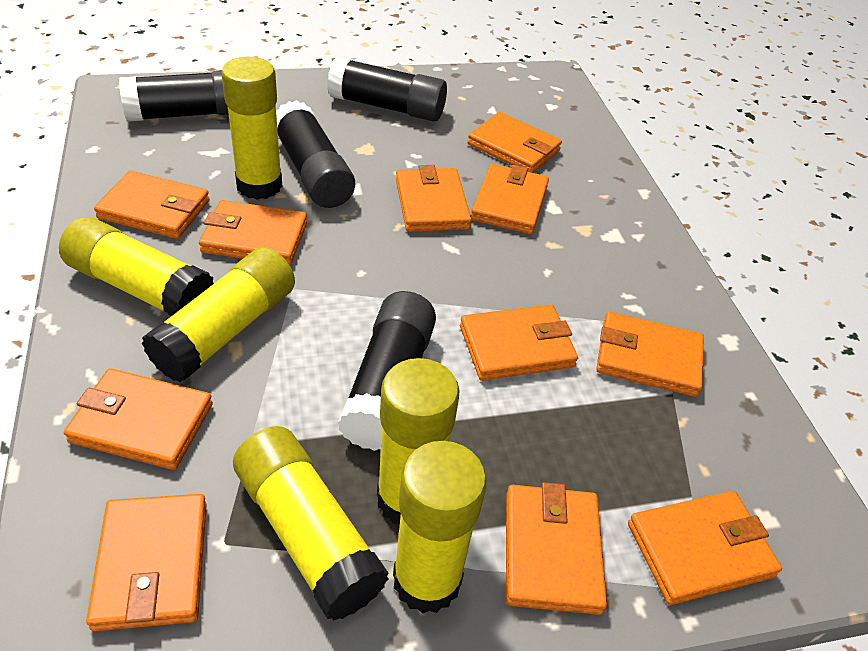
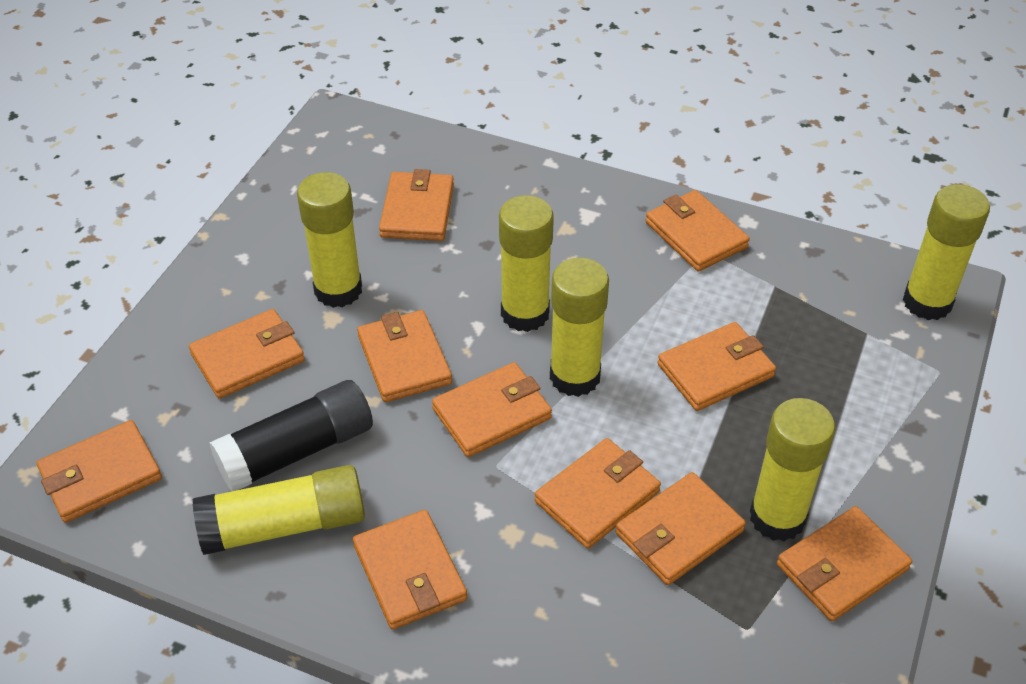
black glue stick: [119,70,229,122] [276,100,355,208] [327,57,447,121] [338,291,436,451] = 4 -> [209,380,373,491] = 1

